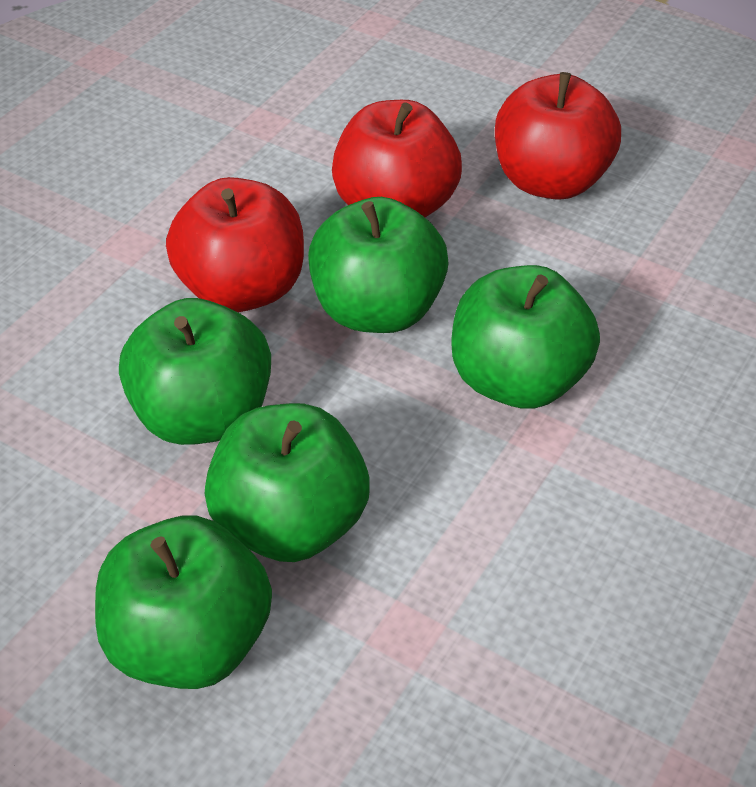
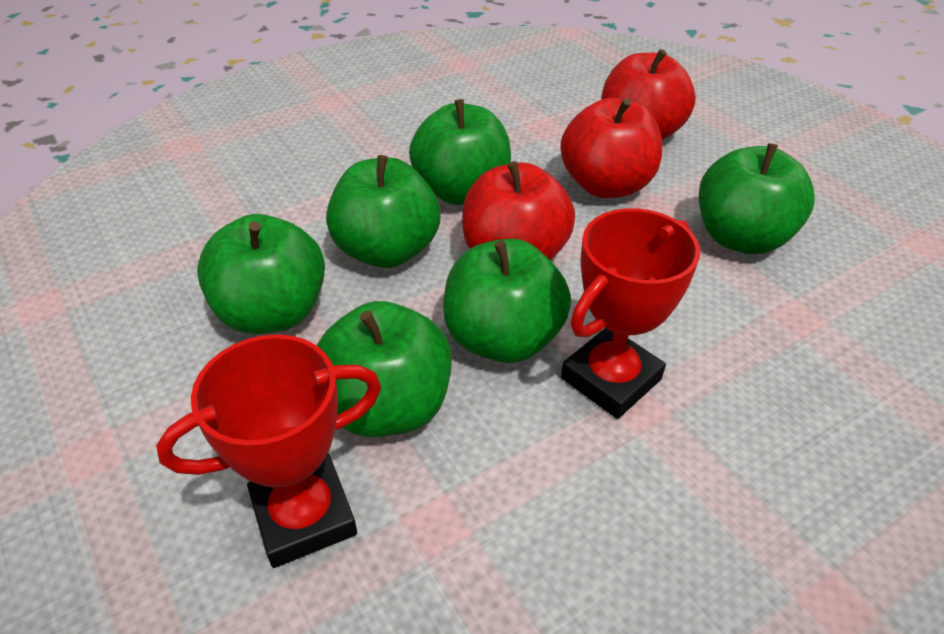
green apple: [95,516,272,689] [119,298,271,445] [205,403,370,562] [308,197,448,333] [451,265,600,409] = 5 -> [197,214,325,334] [317,301,452,437] [326,155,440,268] [409,99,511,205] [443,239,571,363] [699,143,815,254] = 6
red trophy: none = 0 -> [156,334,381,568] [561,208,700,419] = 2

